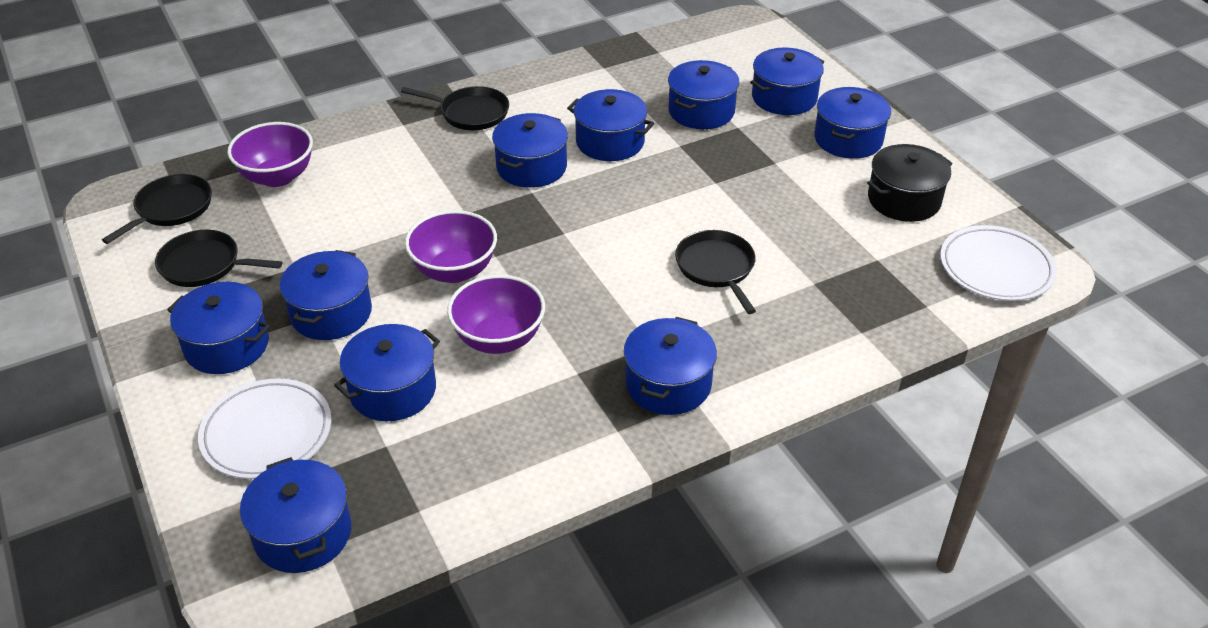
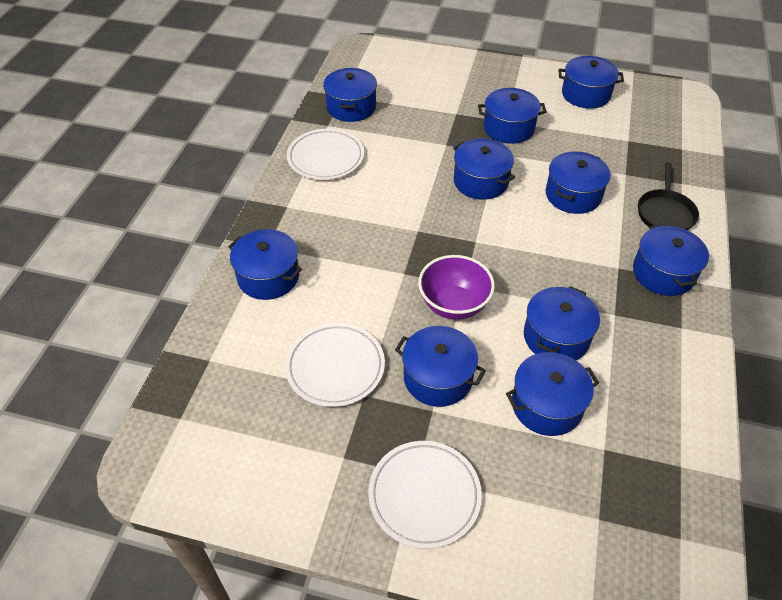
black pan: [102,174,212,244] [155,230,282,287] [401,86,509,130] [675,230,756,314] = 4 -> [638,162,699,230] = 1
black pot: [867,144,953,222] = 1 -> none = 0
purple bowl: [227,122,313,187] [405,210,497,283] [447,275,545,354] = 3 -> [418,255,495,320] = 1
white plate: [198,378,332,479] [940,225,1057,301] = 2 -> [285,323,385,407] [287,129,364,180] [368,441,482,549] = 3

